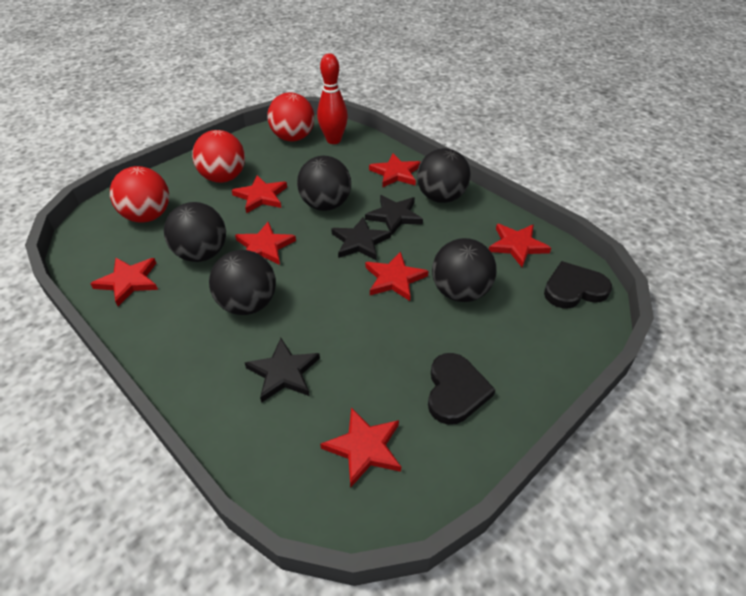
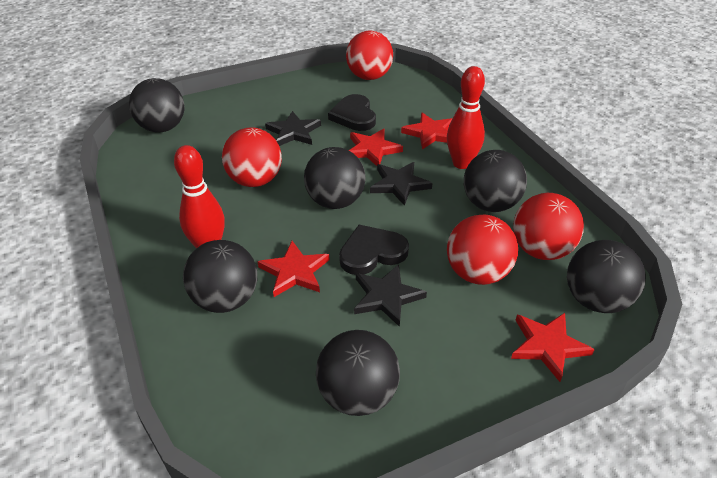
black ball: [164,202,226,262] [209,250,276,315] [297,156,351,211] [417,148,471,203] [432,238,497,302] = 5 -> [129,78,185,132] [183,240,257,313] [304,147,366,209] [316,330,400,416] [464,150,527,212] [567,240,646,313] = 6
red ball: [110,166,169,222] [192,130,245,183] [267,93,314,141] = 3 -> [222,127,282,187] [346,31,393,80] [447,215,518,285] [513,193,584,260] = 4
red bowling pin: [317,53,348,144] = 1 -> [174,145,224,249] [447,66,485,169] = 2
red star: [90,258,158,306] [232,175,287,213] [235,222,296,265] [320,407,401,488] [365,251,428,301] [369,153,421,188] [489,224,551,267] = 7 -> [258,241,329,297] [349,129,403,166] [401,112,453,150] [511,313,595,382] = 4

